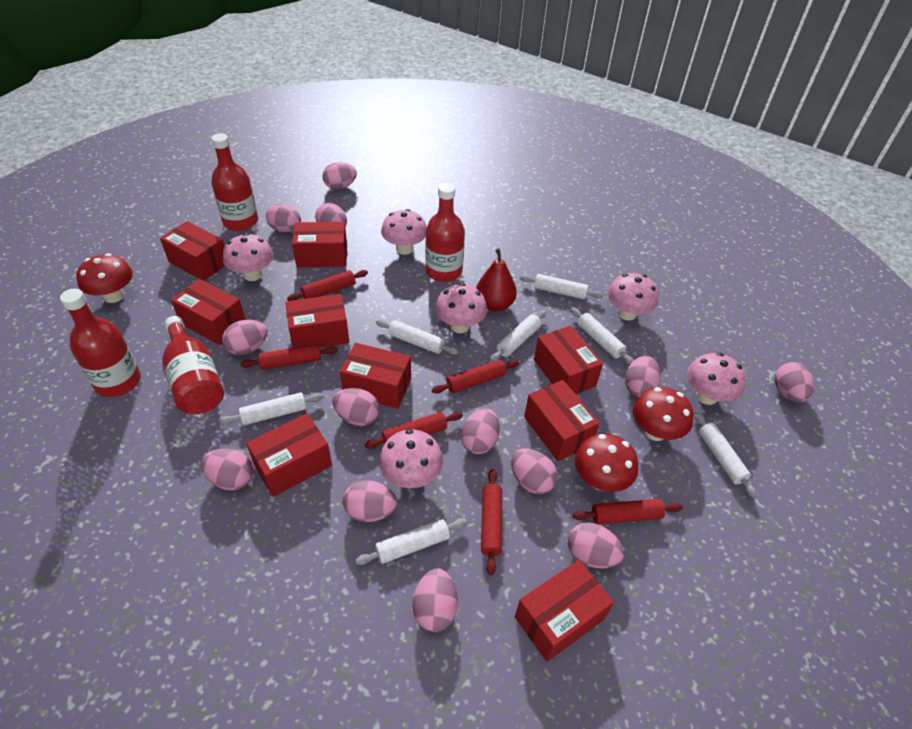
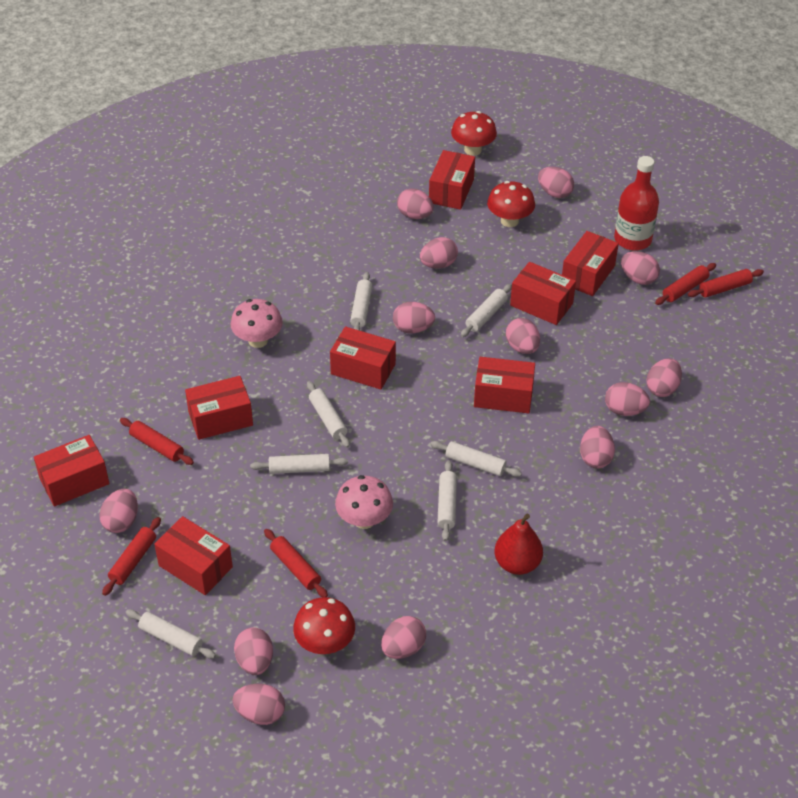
pink mushroom: [223,233,273,281] [379,429,443,488] [381,209,427,255] [435,283,487,333] [608,273,659,321] [687,353,746,405] = 6 -> [231,299,283,348] [335,475,393,529] = 2
red bottle: [60,289,141,397] [162,316,224,414] [211,133,258,231] [425,183,465,282] = 4 -> [614,156,659,251] = 1
red box: [160,221,225,281] [171,279,246,345] [246,414,332,497] [285,294,349,348] [292,222,347,267] [340,343,411,409] [515,560,614,662] [524,380,600,461] [534,325,603,394] = 9 -> [34,435,110,507] [154,516,233,595] [185,376,253,440] [330,326,396,390] [429,150,475,210] [474,357,535,413] [510,262,576,325] [562,231,619,296] = 8
red rolling pin: [241,344,338,370] [287,270,368,301] [365,412,463,449] [432,360,519,394] [481,469,502,575] [573,499,683,524] = 6 -> [102,517,161,596] [120,418,194,465] [264,529,328,597] [655,263,716,305] [688,269,764,298] = 5

